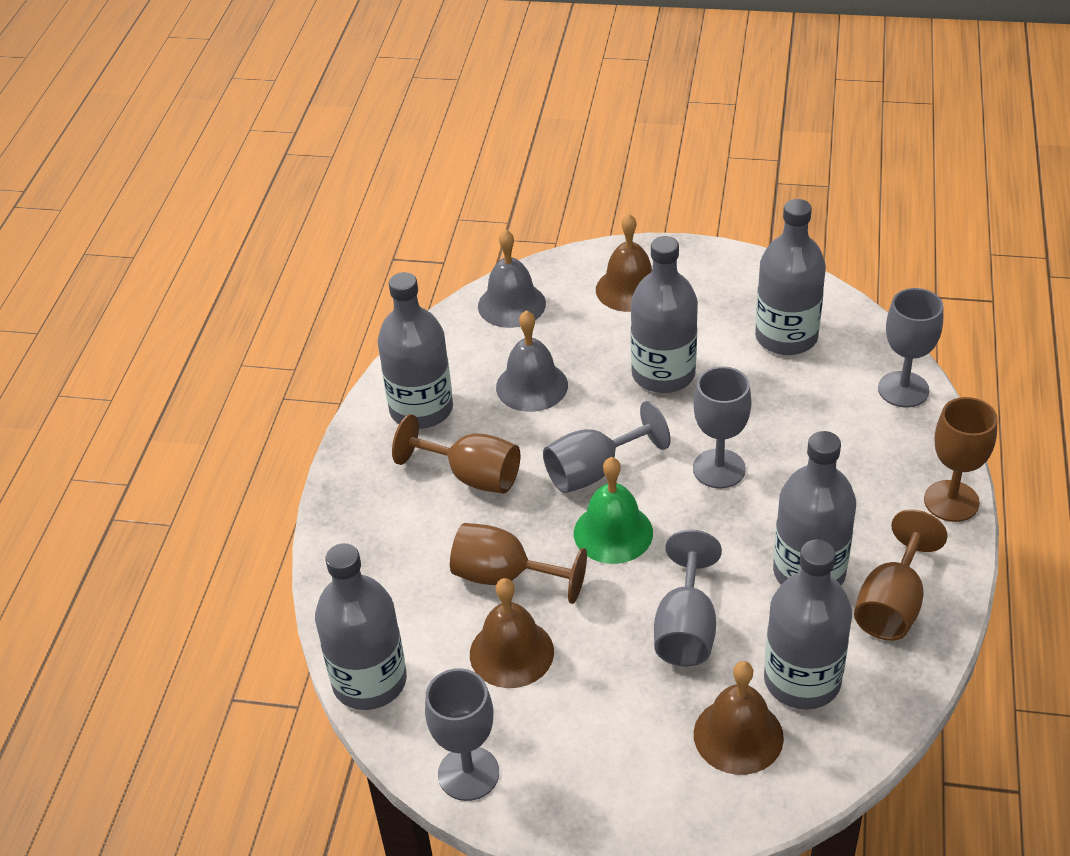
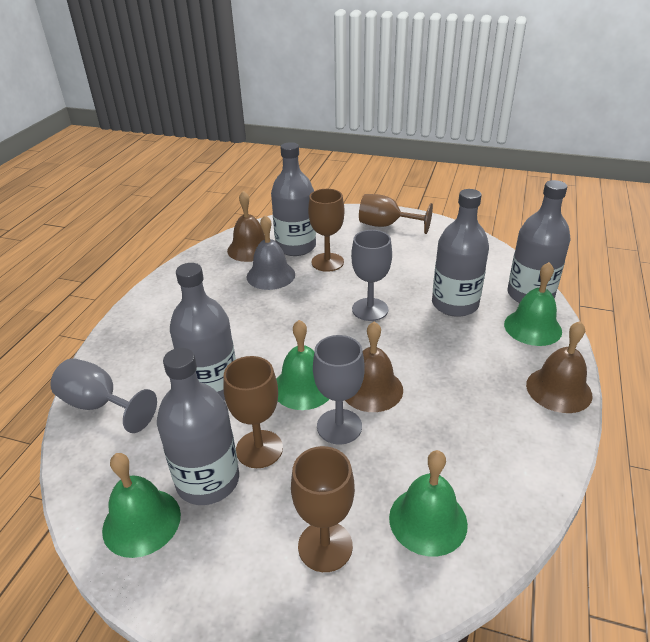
green bell: [574,457,653,564] = 1 -> [102,453,181,558] [276,320,329,410] [389,450,468,556] [504,262,562,346] = 4
grey bell: [478,229,546,328] [496,310,568,412] = 2 -> [247,215,295,290] = 1
grey bottle: [315,543,407,710] [378,272,453,429] [631,236,698,393] [755,199,826,355] [764,540,852,710] [773,431,856,585] = 6 -> [157,348,239,505] [170,263,236,400] [271,142,316,256] [432,189,489,317] [507,180,570,303] = 5
grey goblet: [425,668,499,801] [543,401,671,493] [654,530,722,667] [693,366,751,488] [878,288,943,407] = 5 -> [50,358,157,433] [313,335,365,445] [351,230,392,321] = 3

